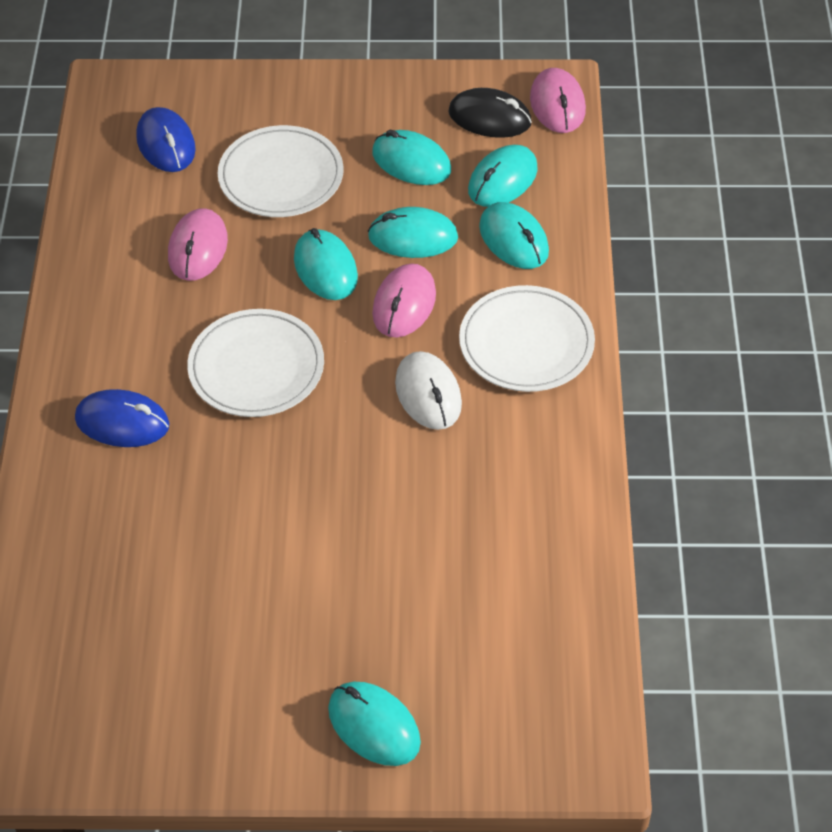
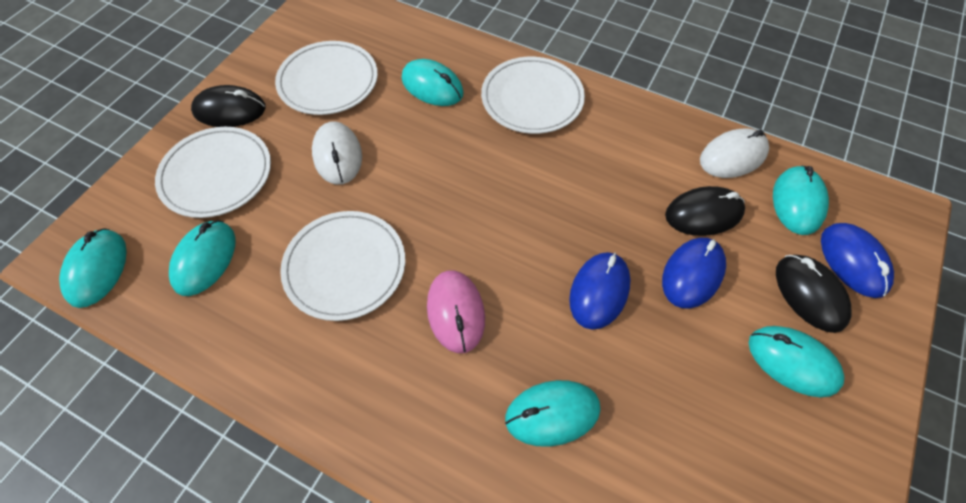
black mouse: [448,88,532,138] = 1 -> [191,85,266,127] [665,186,745,236] [776,255,851,333] = 3
blue mouse: [75,389,169,447] [136,107,196,172] = 2 -> [569,252,631,330] [662,238,726,309] [821,223,894,298] = 3
pink mouse: [168,208,228,281] [372,264,436,338] [530,68,586,133] = 3 -> [427,270,485,353] = 1
white mouse: [395,351,462,430] = 1 -> [312,121,362,185] [700,129,769,178] = 2
white plate: [187,309,324,417] [218,125,344,217] [459,285,595,392] = 3 -> [155,127,271,218] [275,41,378,115] [280,211,405,321] [481,57,585,134] = 4

